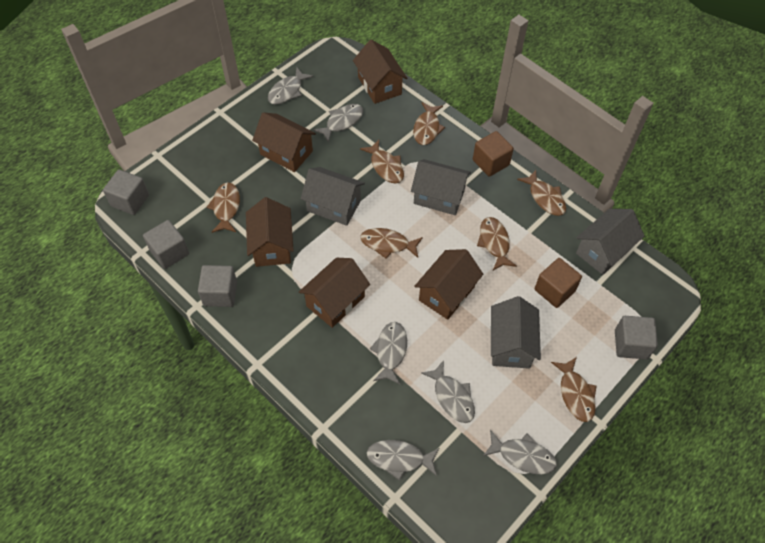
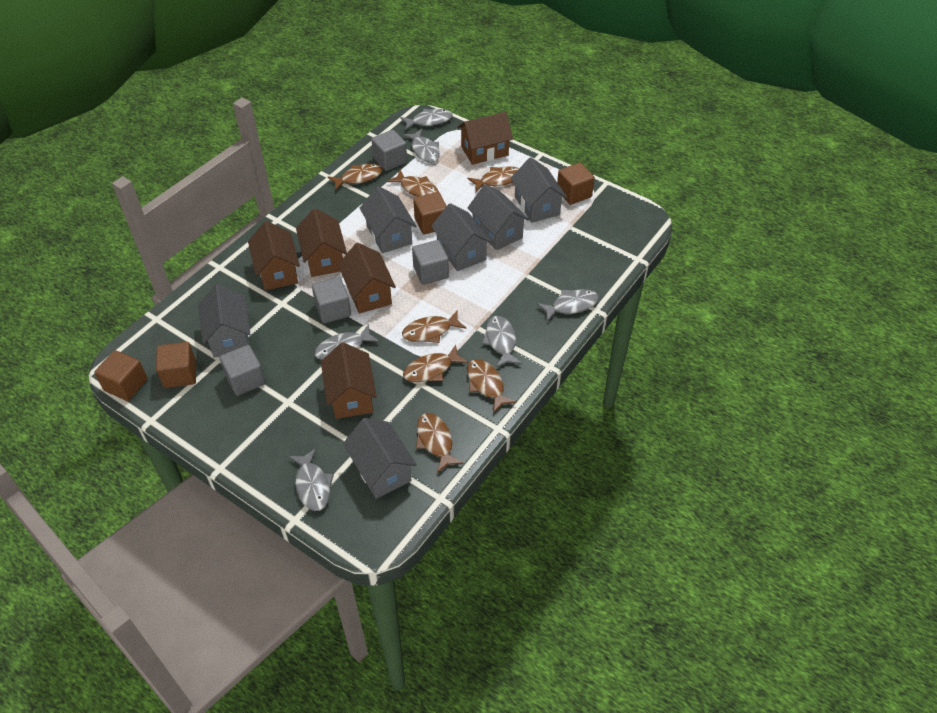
brown cube: [473,131,514,177] [535,258,582,308] = 2 -> [94,350,148,401] [156,342,196,388] [413,192,447,235] [557,162,595,205] = 4
grey house: [301,167,365,226] [411,159,471,215] [491,296,541,369] [576,209,644,275] = 4 -> [199,284,250,358] [343,418,417,499] [360,186,416,253] [431,203,492,271] [467,184,529,250] [511,157,567,223] = 6

